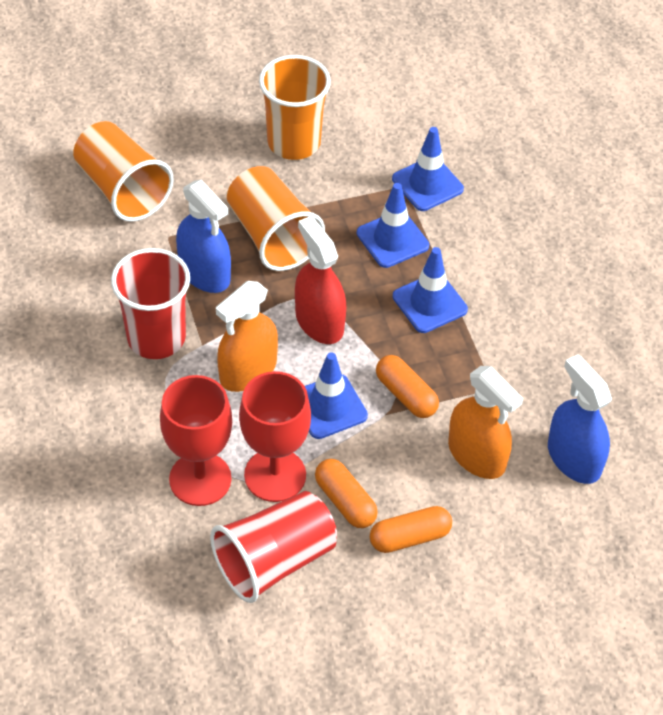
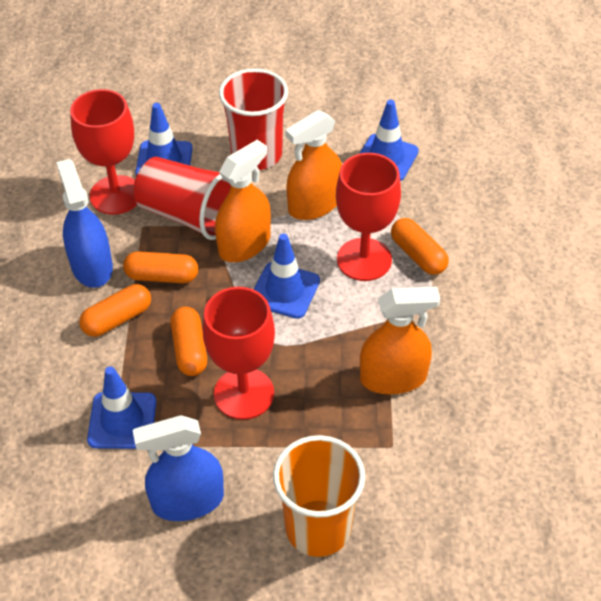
orange capsule: [315,459,378,528] [370,506,452,553] [376,355,439,418] = 3 -> [79,284,151,337] [123,251,198,283] [171,307,207,376] [391,218,449,275] = 4
orange cup: [73,121,174,222] [227,166,325,271] [259,55,331,160] = 3 -> [273,435,365,557] = 1
orange spray bottle: [216,281,278,392] [448,366,523,479] = 2 -> [215,140,271,262] [285,110,342,220] [360,287,440,395] = 3
red goblet: [160,375,232,506] [239,371,311,502] = 2 -> [70,89,137,214] [202,287,275,420] [336,153,401,281] = 3
red spray bottle: [295,216,346,344] = 1 -> none = 0

